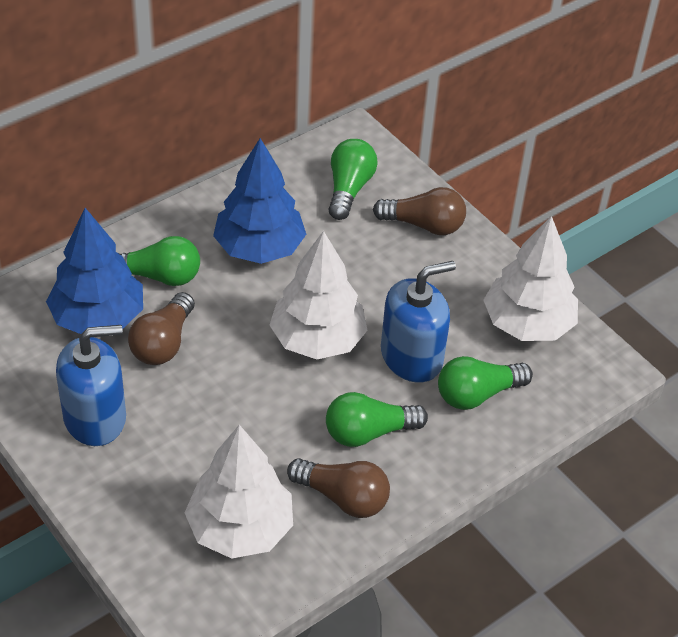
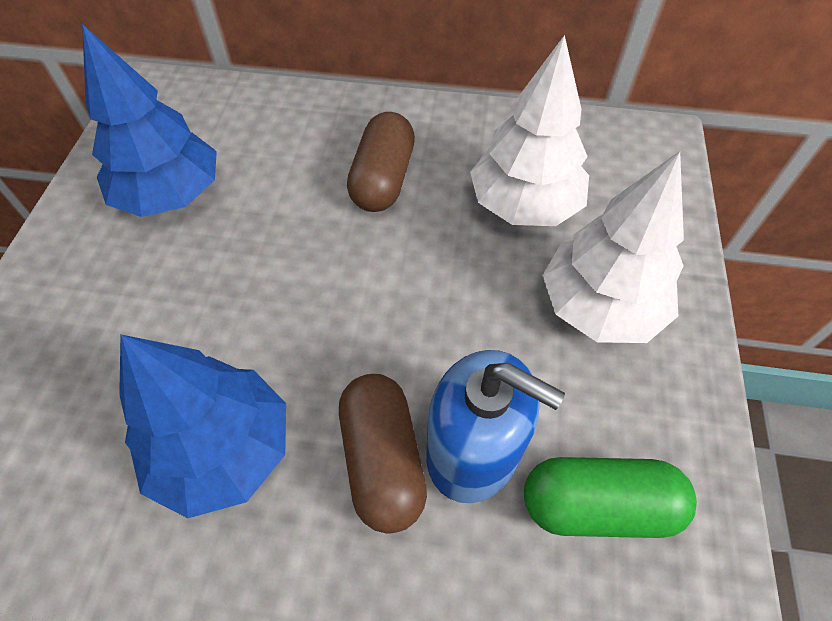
blue soap dispenser: [56,325,126,446] [381,261,456,383] = 2 -> [426,350,565,503] = 1
brown capsule: none = 0 -> [339,374,427,534] [347,112,415,212] = 2
brown light bulb: [128,292,195,365] [287,458,390,518] [373,187,466,235] = 3 -> none = 0
green capsule: none = 0 -> [524,457,697,538] = 1
green light bulb: [118,236,200,286] [326,392,428,447] [328,139,378,220] [438,356,533,410] = 4 -> none = 0
white tree: [185,425,293,559] [270,231,367,359] [483,216,578,341] = 3 -> [470,35,589,226] [542,151,684,343] = 2

